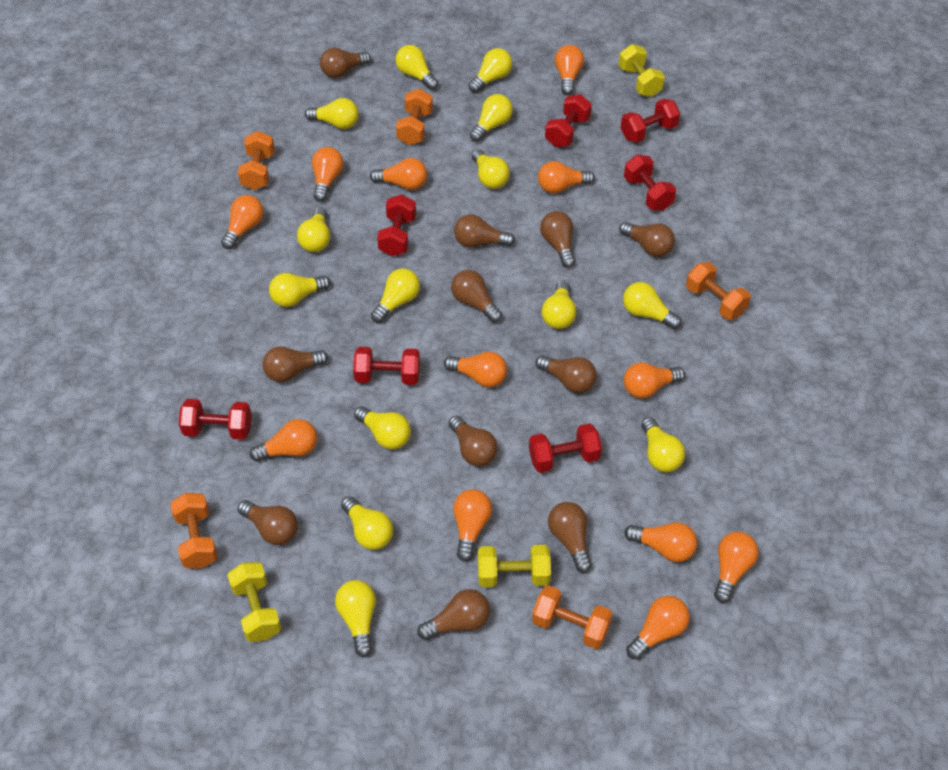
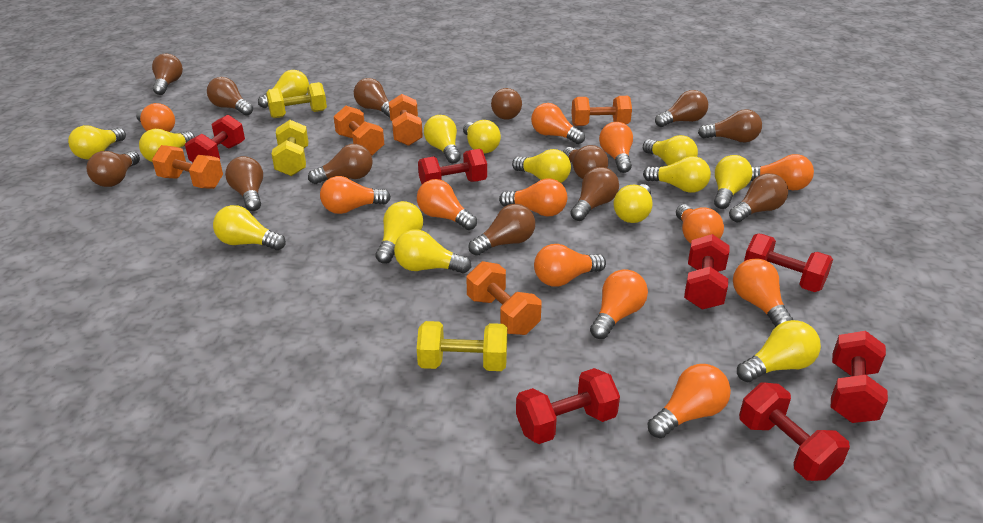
brown light bulb: [237,500,298,545] [263,346,328,382] [320,48,371,78] [417,589,490,640] [448,415,498,466] [451,270,502,322] [454,214,515,247] [536,355,597,393] [540,211,575,268] [548,502,592,573] [619,222,675,257] = 11 -> [87,151,140,187] [152,54,183,95] [207,77,253,116] [225,156,263,211] [308,144,372,184] [354,78,390,118] [468,204,535,256] [491,88,522,120] [563,145,608,179] [570,167,619,221] [655,90,708,127] [698,109,762,143] [729,173,788,222] = 13

